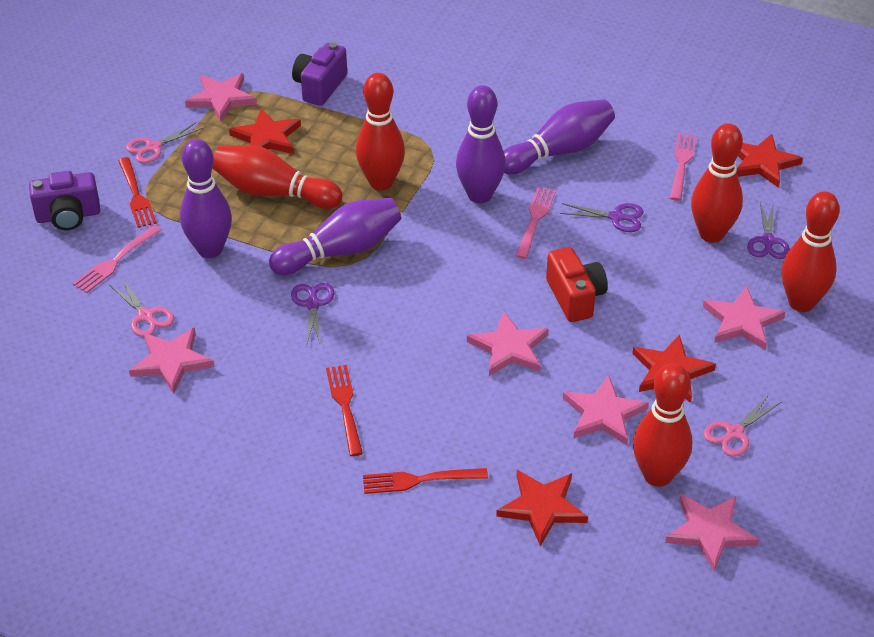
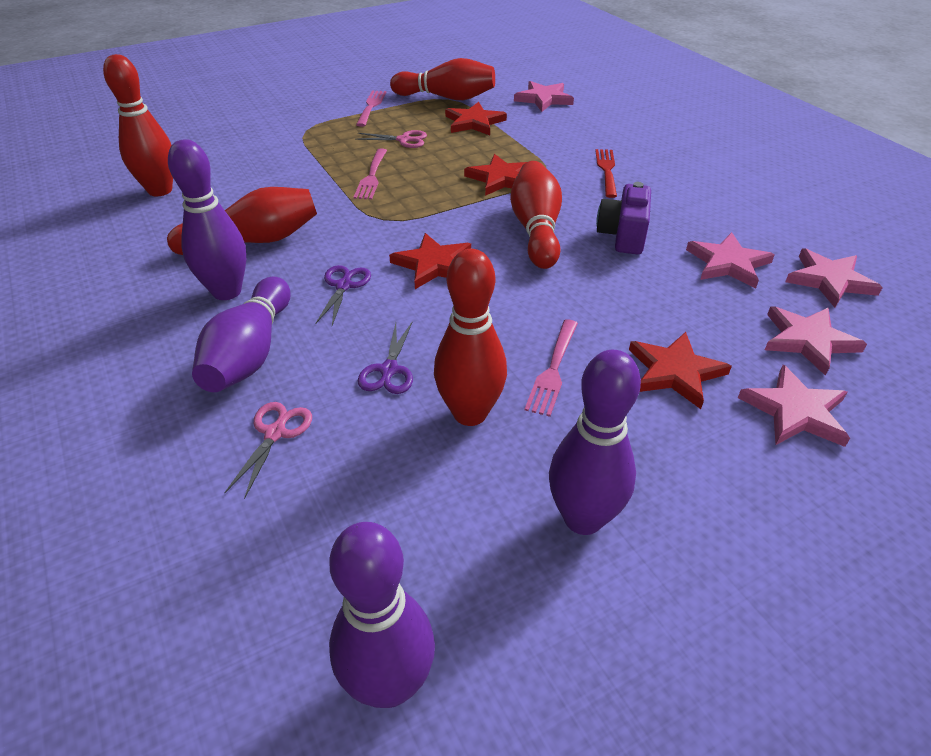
pink scissors: [110,279,174,337] [126,122,203,163] [703,395,781,457] = 3 -> [224,402,312,499] [355,130,427,148] = 2
pink star: [129,327,214,394] [185,73,257,122] [467,311,548,376] [563,375,649,445] [665,494,759,571] [703,286,785,350] = 6 -> [514,81,574,112] [686,232,774,289] [738,365,850,447] [765,306,867,376] [785,248,883,308] = 5
purple camera: [29,171,100,231] [292,42,347,106] = 2 -> [596,182,651,254] = 1
purple scissors: [291,283,335,346] [560,203,644,232] [747,202,790,259] = 3 -> [315,265,371,326] [358,322,413,394] = 2
red camera: [546,247,608,322] = 1 -> none = 0
red fork: [118,157,157,228] [326,365,363,456] [363,468,488,494] = 3 -> [595,149,617,198] = 1

